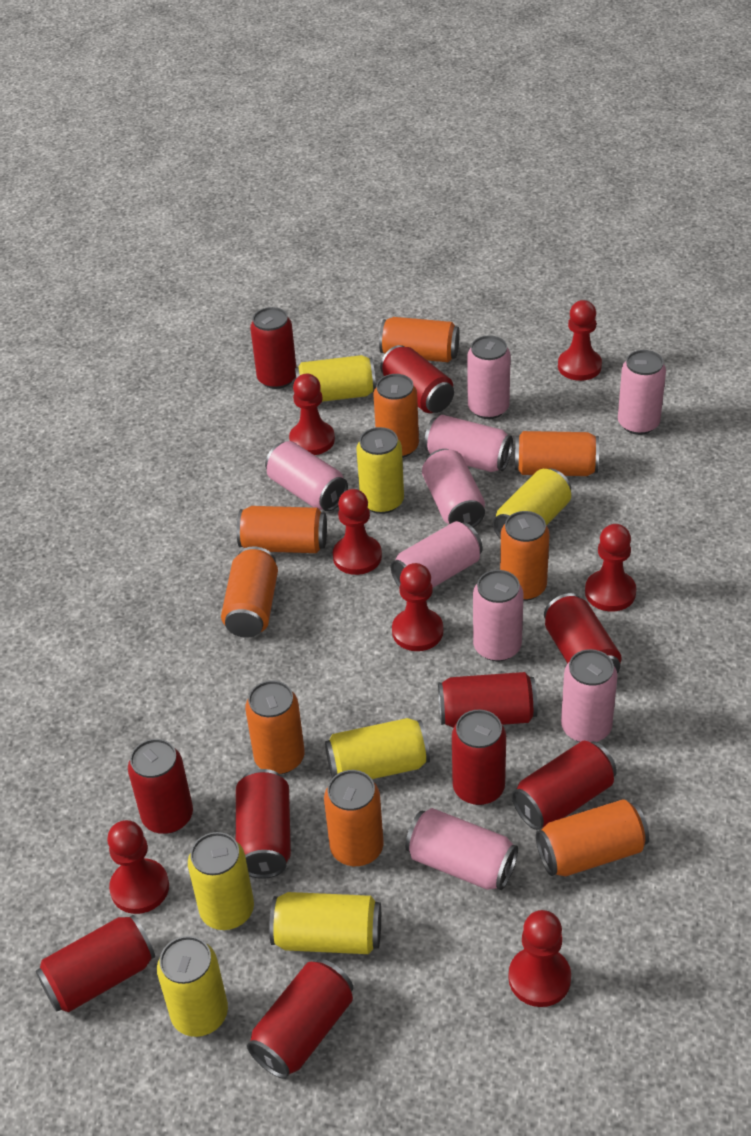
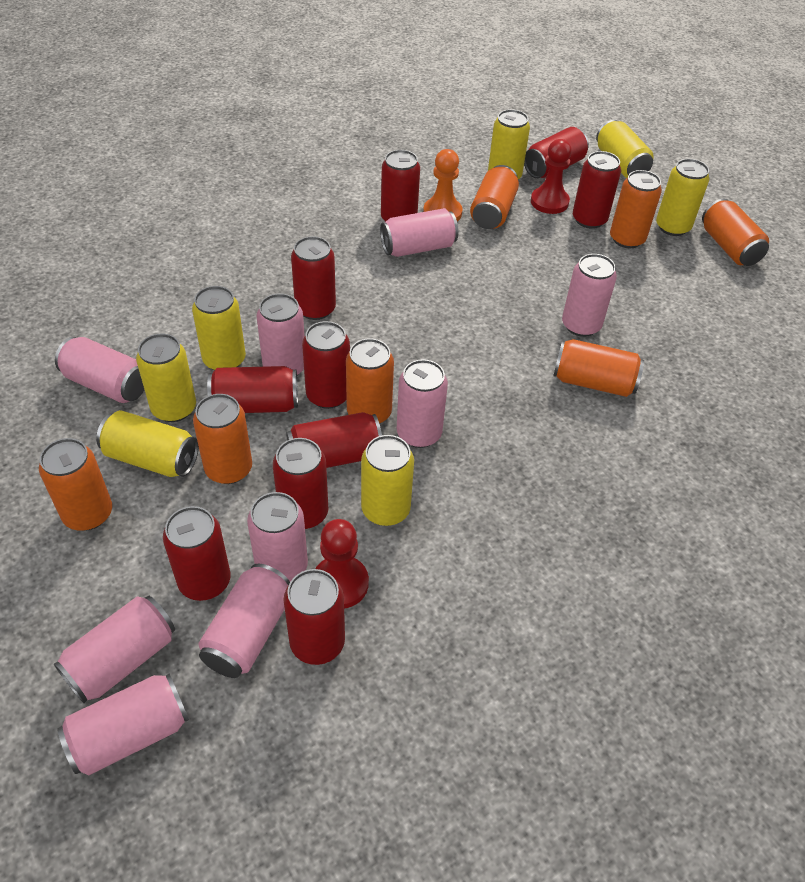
orange can: [221,546,278,638] [237,506,327,553] [245,680,305,774] [324,770,383,866] [373,374,419,458] [379,317,460,362] [500,511,549,601] [515,431,599,476] [536,799,649,877] = 9 -> [39,438,112,531] [193,394,252,484] [346,338,394,424] [470,165,519,229] [553,339,644,397] [610,170,662,248] [702,199,769,266] = 7
orange pawn: none = 0 -> [423,149,463,222] = 1
red pawn: [107,820,169,914] [289,374,335,455] [333,489,382,575] [392,563,443,651] [508,910,571,1007] [558,300,602,381] [585,524,636,611] = 7 -> [315,519,369,608] [531,139,572,214] = 2

